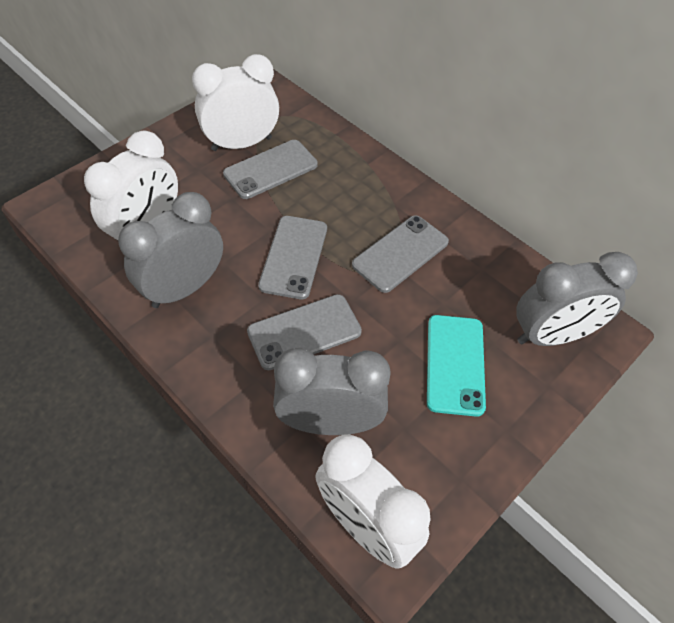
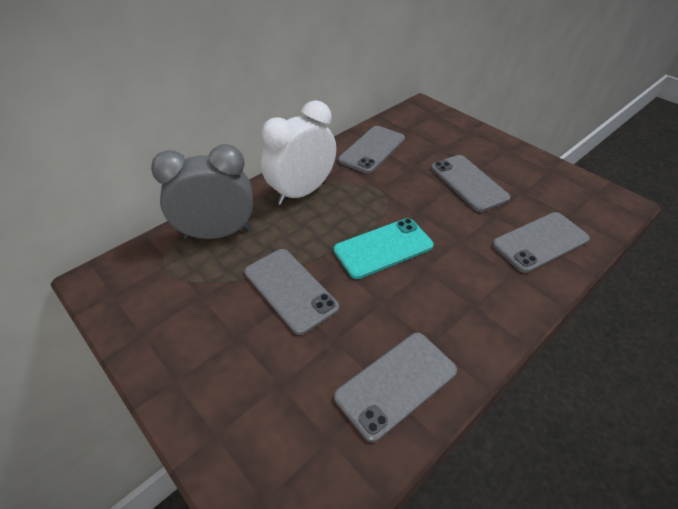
grey clock: [118,192,223,308] [273,348,391,435] [516,252,638,346] = 3 -> [151,144,253,239] = 1
grey phone: [223,140,318,199] [247,294,362,370] [258,216,327,299] [352,215,449,293] = 4 -> [244,249,339,335] [334,333,457,442] [338,126,405,174] [431,155,511,212] [492,212,590,273] = 5
white clock: [84,131,178,240] [192,54,279,151] [315,434,431,569] = 3 -> [261,100,336,205] = 1

